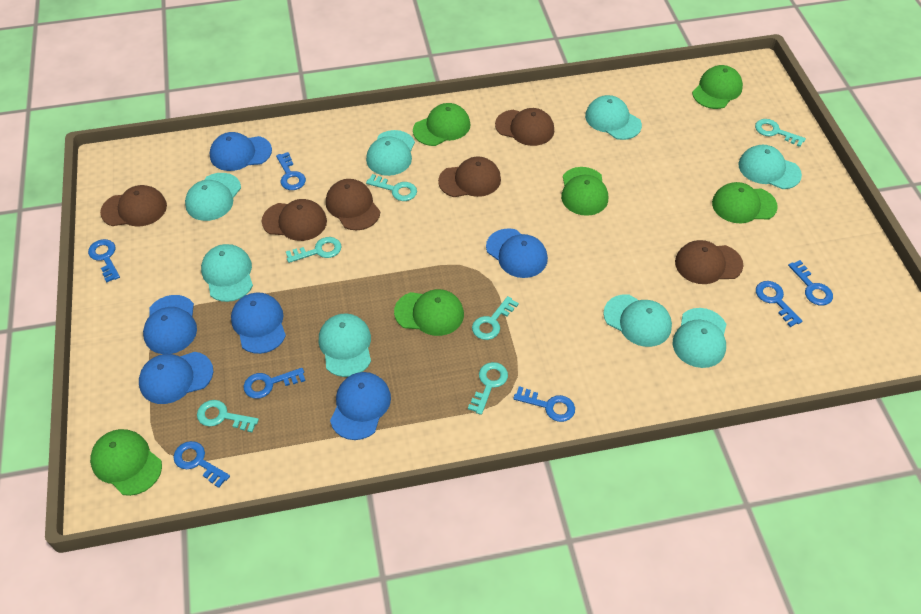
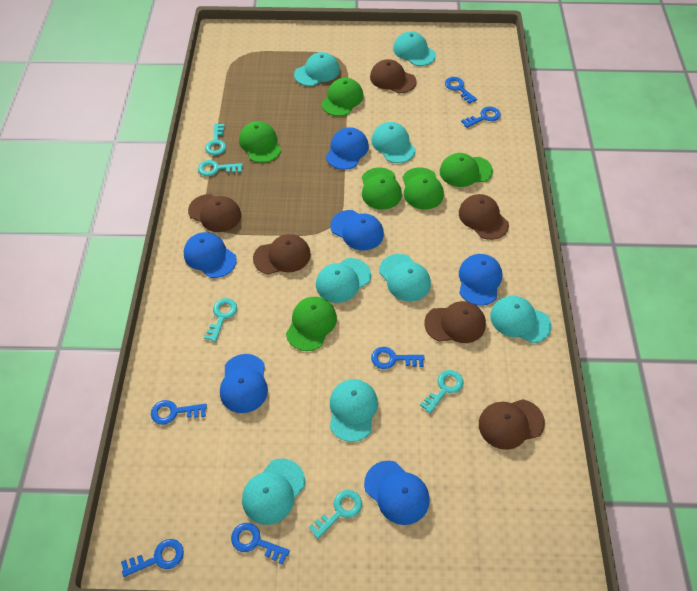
blue key: [88,239,120,282] [173,441,230,488] [243,368,305,399] [276,152,306,190] [513,386,575,422] [756,281,802,327] [788,260,833,306] = 7 -> [121,539,184,577] [151,400,207,425] [231,523,290,564] [371,347,425,369] [445,77,477,104] [461,107,501,128] = 6
turquoise key: [197,400,259,432] [286,237,342,263] [366,174,417,201] [468,362,508,415] [472,296,519,340] [755,119,806,147] = 6 -> [198,160,243,176] [204,298,237,342] [205,123,226,155] [309,490,362,539] [420,370,464,413] = 5

